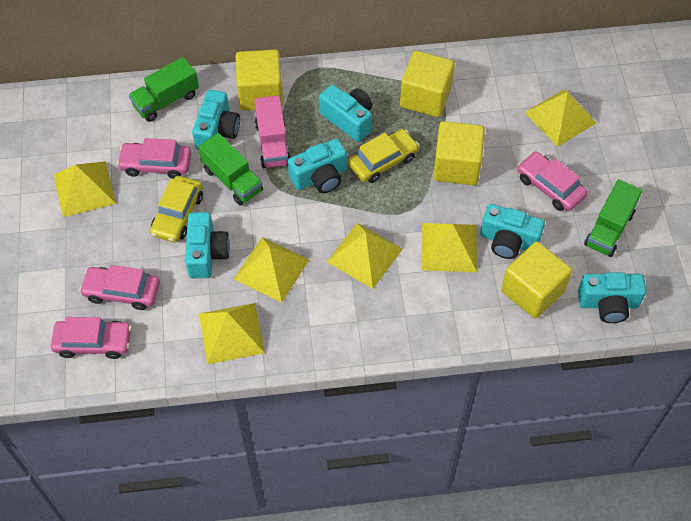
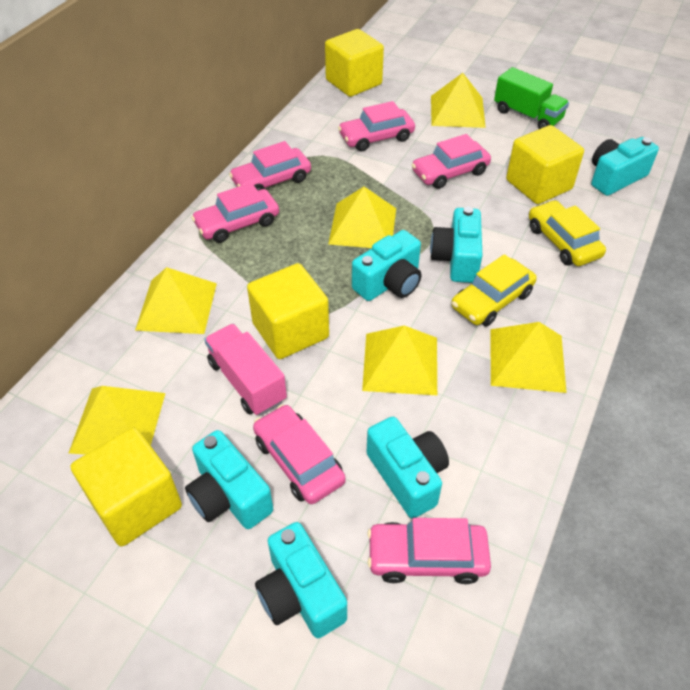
green truck: [129,57,199,122] [198,133,263,205] [584,179,642,257] = 3 -> [494,67,569,129] = 1
pink car: [51,317,132,359] [79,265,160,310] [117,138,191,179] [517,151,588,211] = 4 -> [191,183,279,243] [229,141,311,190] [253,404,346,504] [338,101,415,151] [367,518,491,584] [412,134,491,189] = 6

